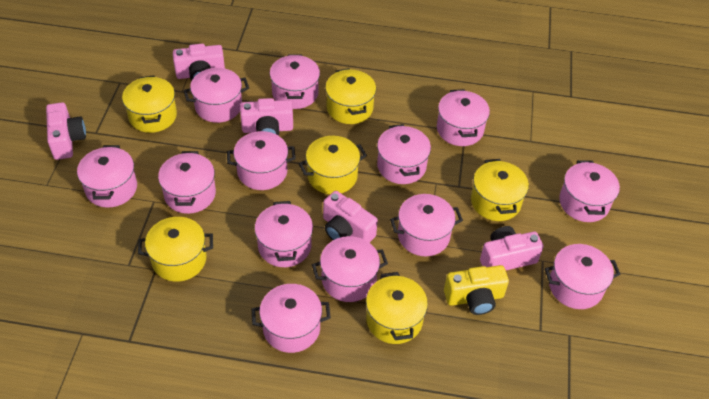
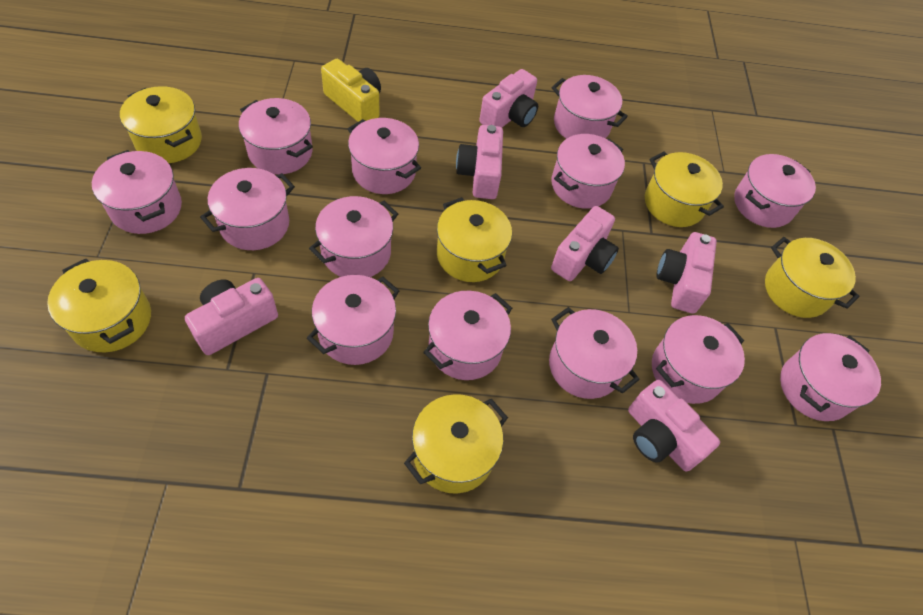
pink camera: [46,102,86,160] [173,44,225,81] [240,98,293,135] [323,191,378,243] [480,226,544,270] = 5 -> [185,278,278,355] [456,125,503,199] [480,69,538,127] [551,206,619,281] [628,380,720,471] [657,232,717,314] = 6

